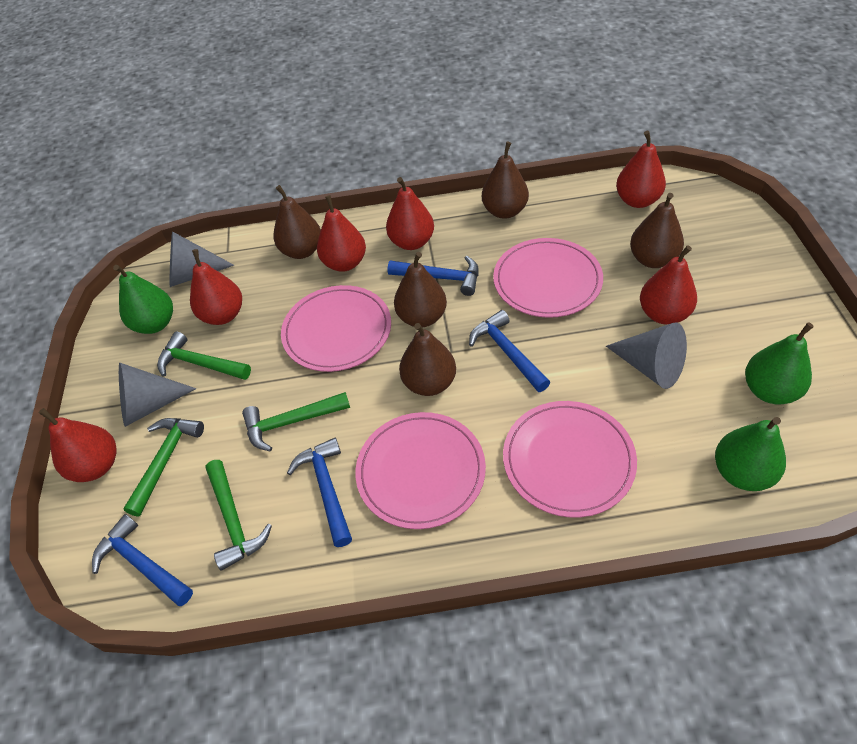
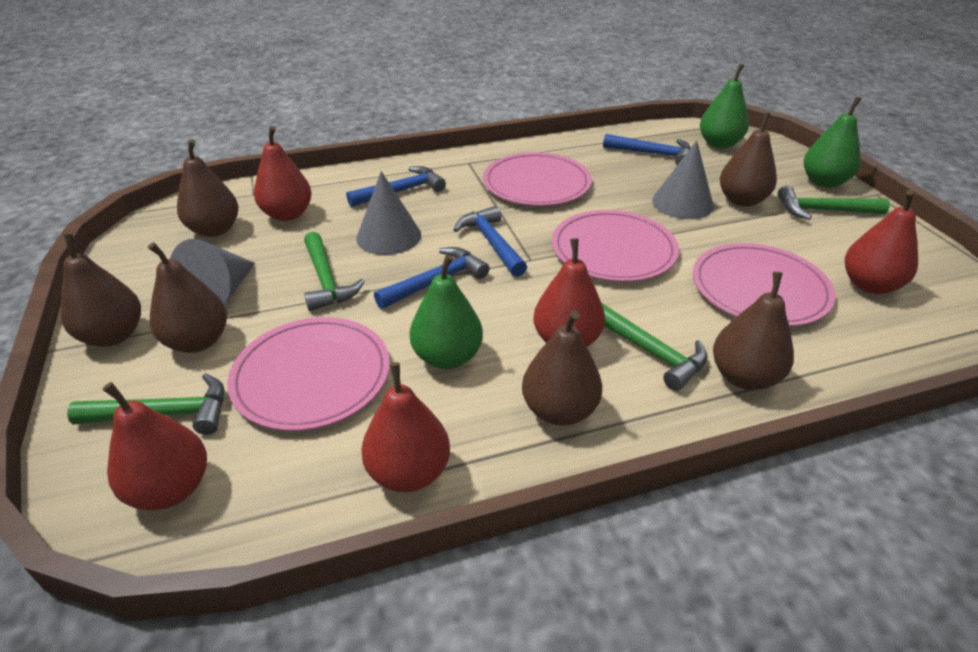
brown pear: [273,185,321,259] [394,252,447,327] [399,323,456,396] [482,142,529,219] [630,193,684,268] = 5 -> [61,233,141,347] [148,242,227,353] [177,139,239,237] [522,310,602,426] [713,272,794,390] [720,112,777,207] = 6
red pear: [39,408,117,482] [190,249,242,325] [317,195,366,272] [386,177,434,250] [616,131,666,208] [640,245,697,324] = 6 -> [103,382,207,510] [254,126,312,221] [361,362,450,492] [533,238,605,347] [845,190,918,294] = 5

